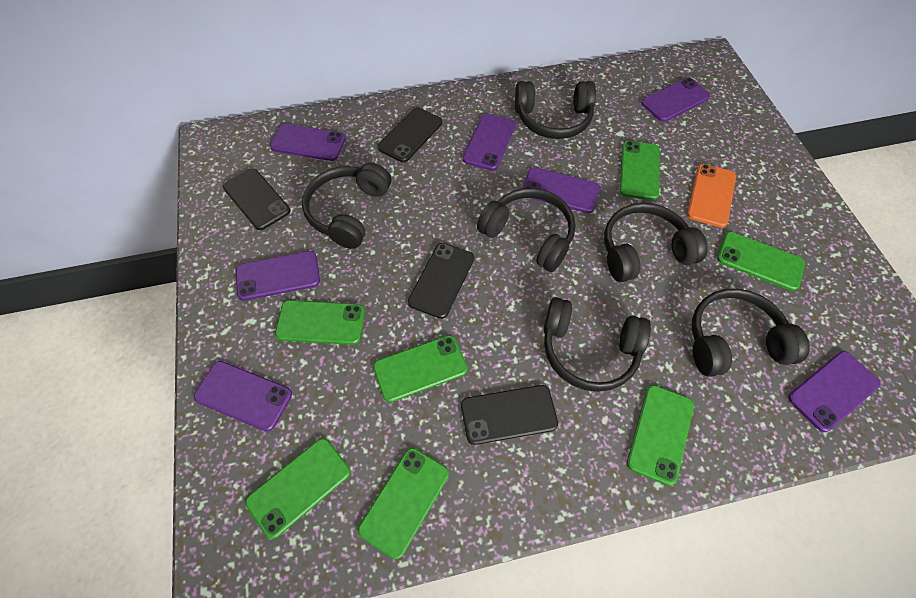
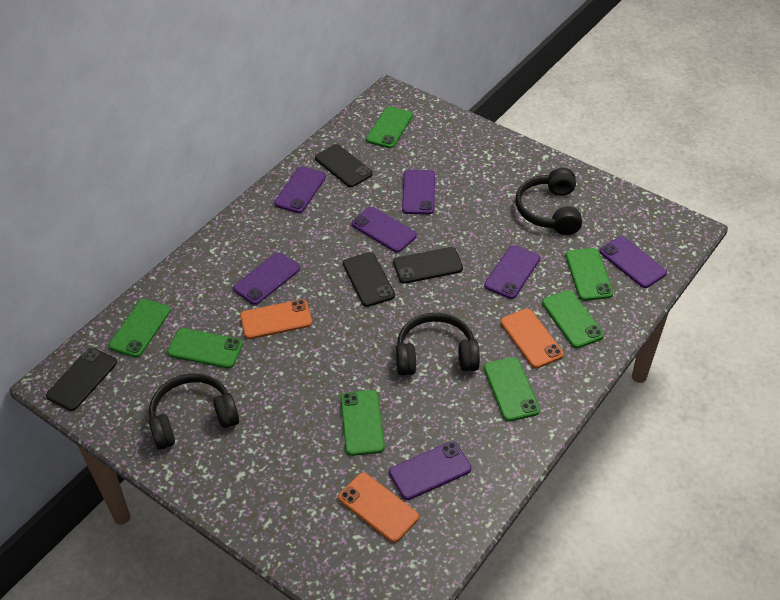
black headphones: [302,163,391,249] [477,188,576,272] [515,81,596,139] [544,297,651,392] [604,203,708,282] [692,289,810,377] = 6 -> [149,373,239,450] [396,312,480,376] [515,168,582,235] = 3
orange phone: [687,164,736,228] = 1 -> [240,299,312,339] [338,473,419,543] [500,309,564,369] = 3

